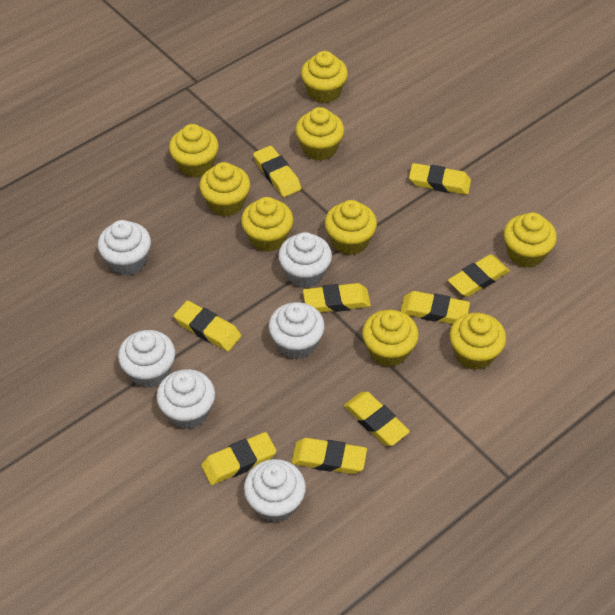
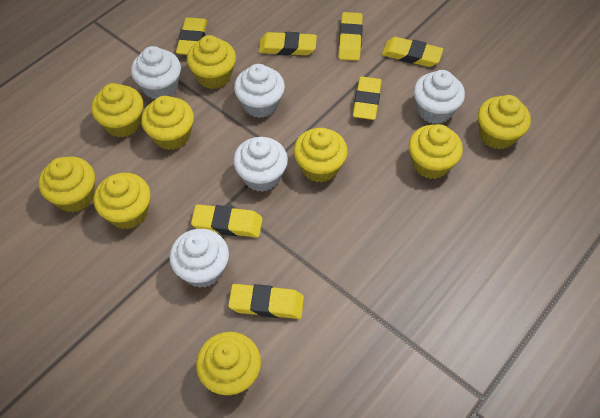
white cupcake: [98,220,151,275] [118,330,175,388] [156,369,215,429] [244,459,306,522] [269,302,325,359] [278,232,332,288] = 6 -> [131,46,181,99] [169,229,229,288] [233,137,288,192] [234,64,285,118] [414,70,465,124] = 5
yellow eraser: [174,301,241,351] [201,432,276,485] [253,146,301,197] [292,438,367,474] [303,283,371,312] [344,392,410,446] [400,291,470,324] [409,163,471,195] [448,254,510,297] = 9 -> [176,17,208,55] [191,204,263,238] [228,284,304,319] [258,32,317,55] [338,12,363,61] [353,77,382,120] [382,37,443,67] = 7

